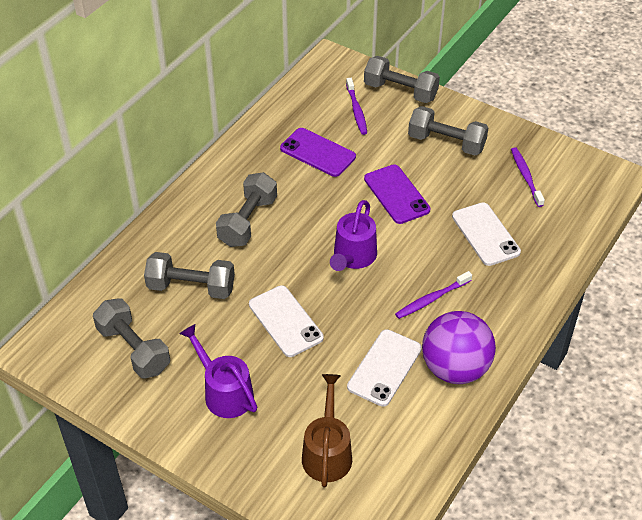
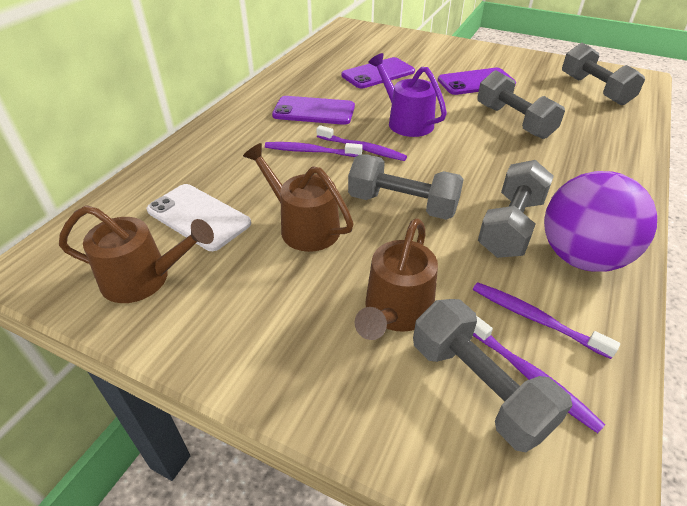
brown watering can: [302,374,352,487] = 1 -> [59,205,214,303] [243,143,354,252] [355,218,438,340] = 3
purple phone: [280,128,356,177] [364,165,430,224] = 2 -> [272,96,355,125] [341,57,415,88] [438,68,516,95] = 3
purple toothbrush: [346,78,367,135] [395,271,472,319] [511,147,545,207] = 3 -> [265,142,363,157] [316,125,407,161] [473,282,620,359] [473,315,605,433] = 4
purple watering can: [180,324,257,418] [330,200,377,271] = 2 -> [368,53,447,137] = 1
white phone: [249,285,324,357] [347,329,422,407] [452,202,521,266] = 3 -> [147,184,251,251] = 1

